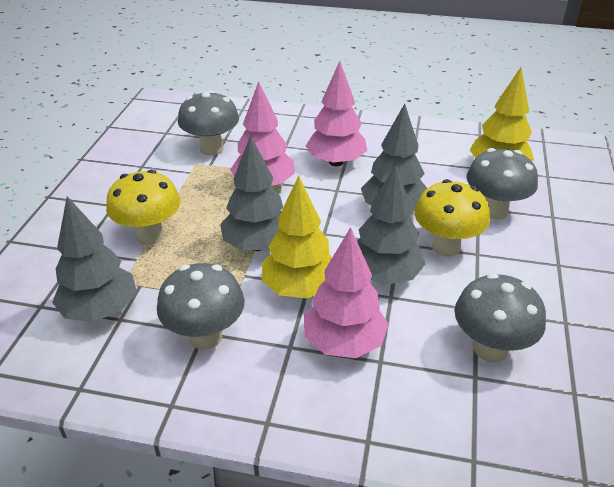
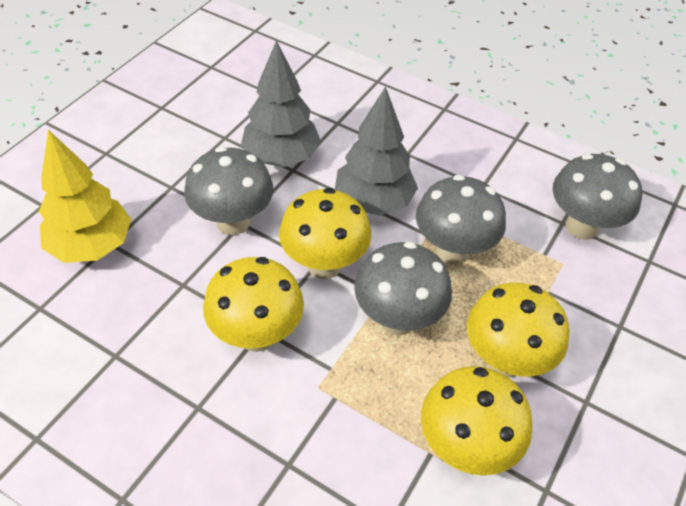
grey tree: [52,196,137,322] [220,135,283,251] [357,164,425,285] [361,104,427,211] = 4 -> [241,40,321,167] [335,86,418,216] = 2
pink tree: [230,81,295,185] [304,227,389,358] [306,61,367,166] = 3 -> none = 0
yellow mushroom: [106,170,181,245] [414,179,490,257] = 2 -> [203,257,304,352] [279,188,371,279] [421,366,532,476] [467,283,569,378] = 4
yellow tree: [262,176,332,298] [470,67,534,161] = 2 -> [39,130,131,263] = 1

